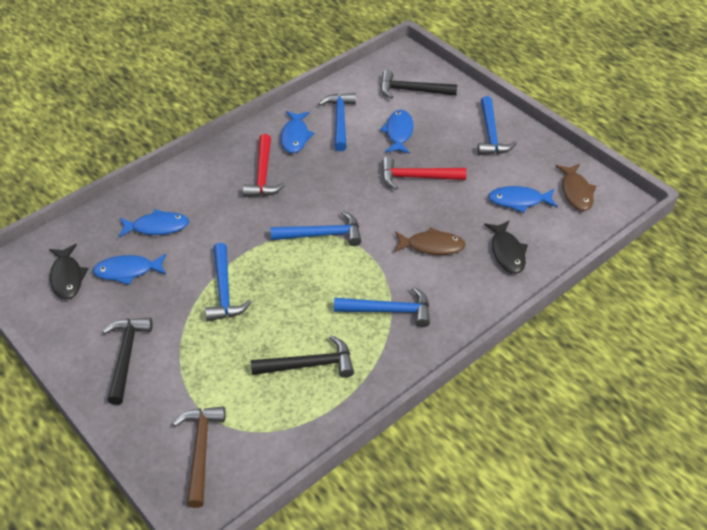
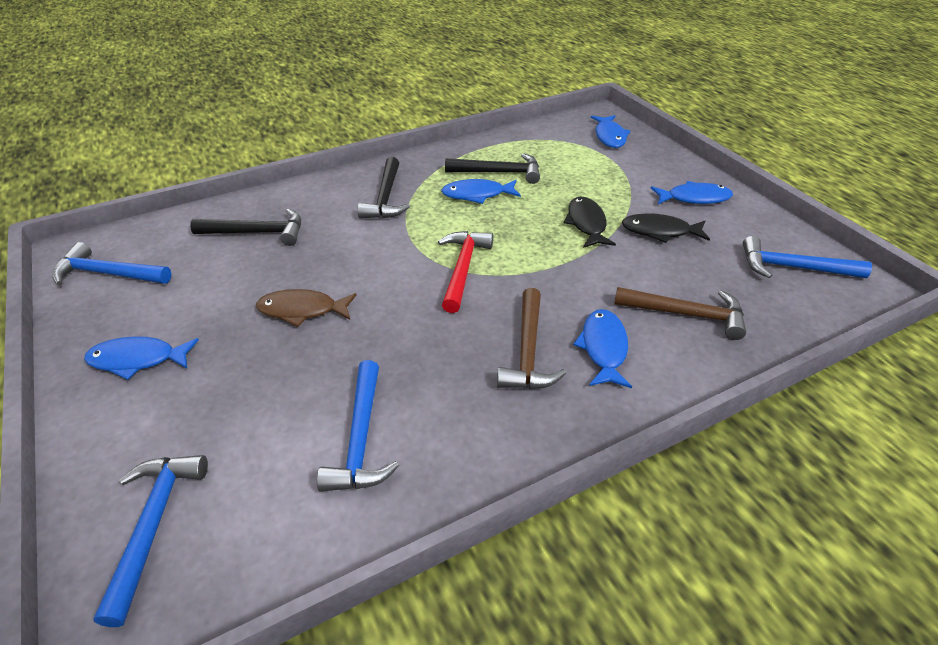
blue hammer: [205,243,252,321] [271,211,361,246] [318,93,356,151] [334,286,430,327] [477,96,517,155] = 5 -> [52,242,171,285] [93,455,208,627] [317,360,399,492] [743,236,872,278] = 4
brown fish: [394,227,466,255] [555,164,596,211] = 2 -> [256,289,356,327] = 1
brown hammer: [173,406,226,508] = 1 -> [497,288,566,389] [614,287,746,340] = 2
red hammer: [243,134,285,197] [382,157,466,190] = 2 -> [438,231,493,313] = 1

